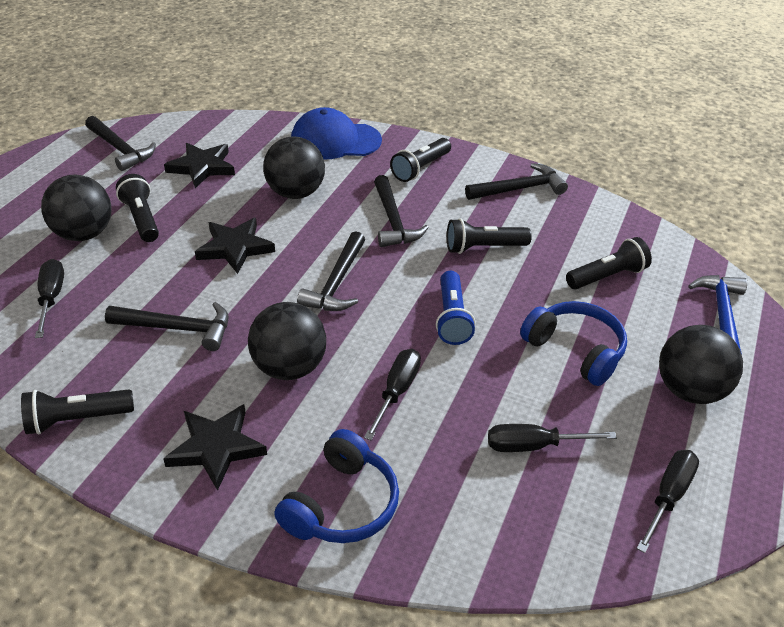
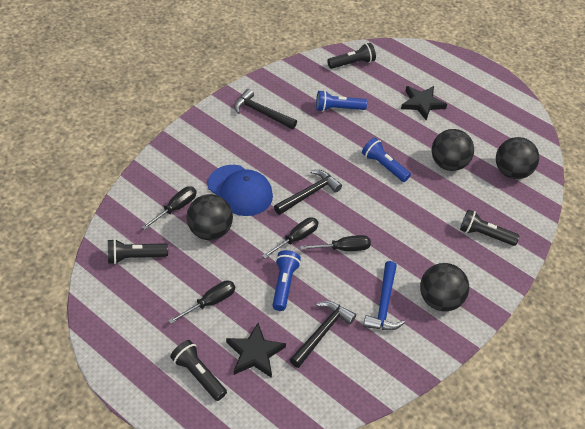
black flashlight: [21,389,134,435] [116,174,159,242] [390,138,451,182] [447,218,532,254] [566,237,652,289] = 5 -> [108,239,168,264] [170,340,227,401] [327,43,376,69] [460,210,520,246] = 4
black hammer: [85,116,156,171] [105,302,229,351] [297,231,365,311] [374,175,429,247] [465,163,568,200] = 5 -> [234,89,297,129] [274,170,342,215] [290,301,356,368] = 3
black star: [163,404,267,491] [164,143,235,188] [195,218,275,274] = 3 -> [226,323,286,378] [401,86,447,120] = 2
blue flashlight: [436,271,476,345] = 1 -> [272,250,301,311] [316,90,367,112] [362,138,411,182] = 3
blue headphones: [274,429,399,543] [520,301,627,386] = 2 -> none = 0

